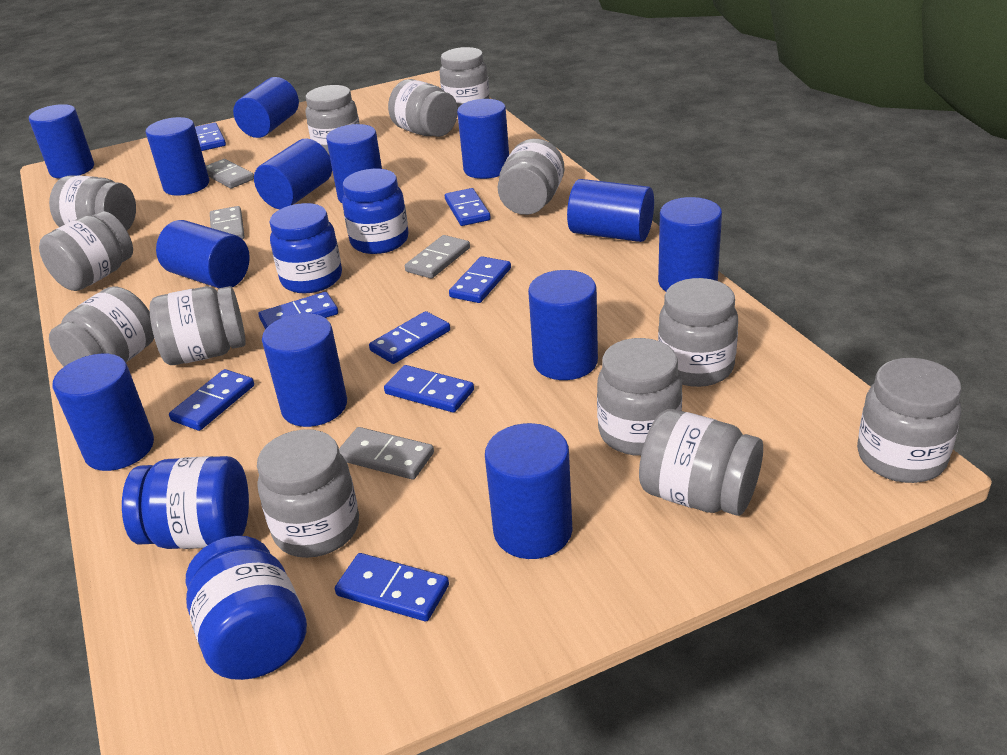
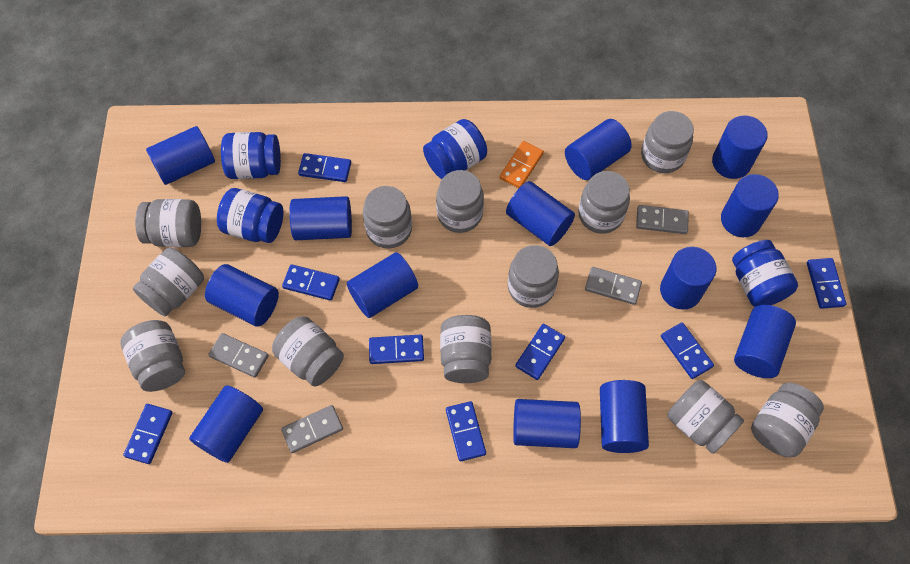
grey jar: [39,211,133,291] [49,175,136,230] [49,286,154,366] [150,286,246,365] [257,429,359,558] [306,85,360,156] [388,79,458,137] [440,47,490,108] [498,139,564,215] [597,338,682,456] [639,409,763,516] [658,278,738,387] [857,358,961,483] = 13 -> [120,320,185,392] [133,248,204,316] [135,199,201,247] [272,316,344,386] [363,186,412,248] [436,170,484,233] [440,315,492,383] [508,245,559,308] [578,171,630,234] [641,111,694,173] [668,380,744,454] [751,383,824,457] = 12
orange domino: none = 0 -> [500,141,544,188] = 1

